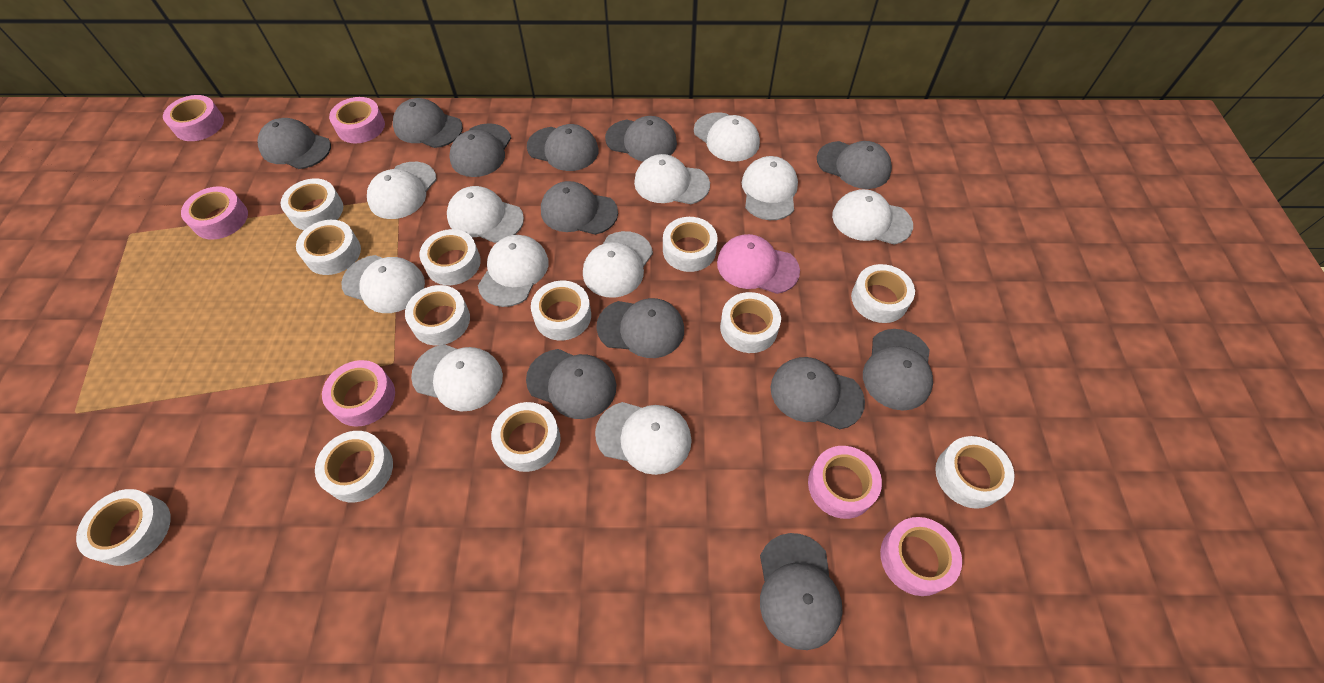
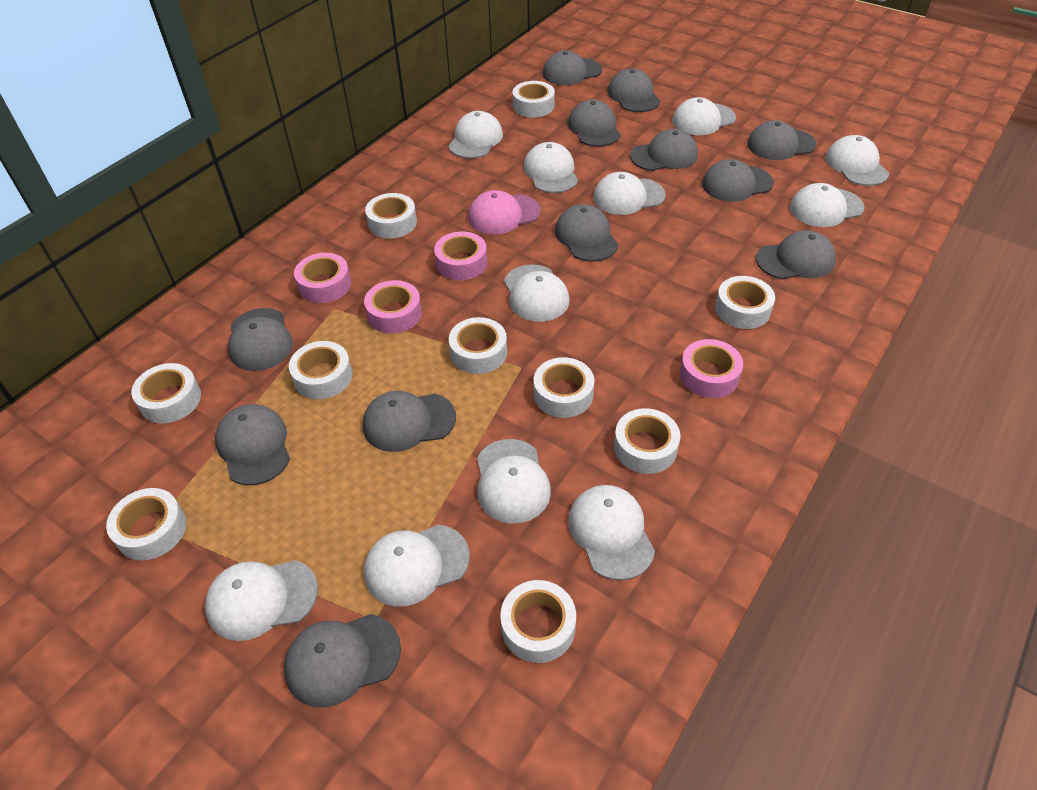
pink tape: [163,95,224,141] [181,186,248,239] [322,360,395,427] [329,97,385,143] [808,446,882,519] [880,517,962,596] = 6 -> [294,253,351,303] [364,280,422,333] [434,232,487,280] [680,339,743,398] = 4
white tape: [76,489,171,566] [281,179,343,230] [296,220,361,275] [315,431,393,502] [405,285,470,345] [419,229,481,285] [491,402,561,472] [531,281,591,341] [663,217,717,272] [720,292,781,353] [851,264,915,323] [935,436,1014,509] = 12 -> [106,488,186,560] [131,363,201,423] [289,341,352,399] [365,193,417,239] [449,317,507,374] [500,580,576,663] [512,81,555,117] [534,357,594,418] [614,408,680,474] [715,276,775,329] = 10

